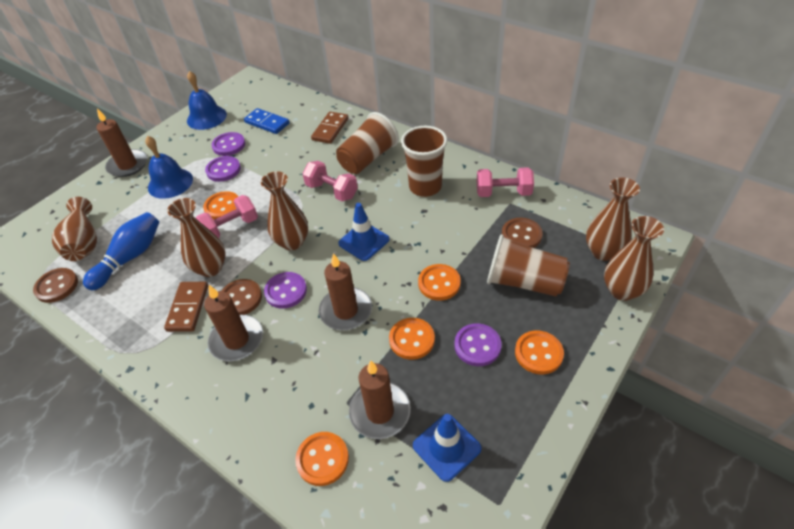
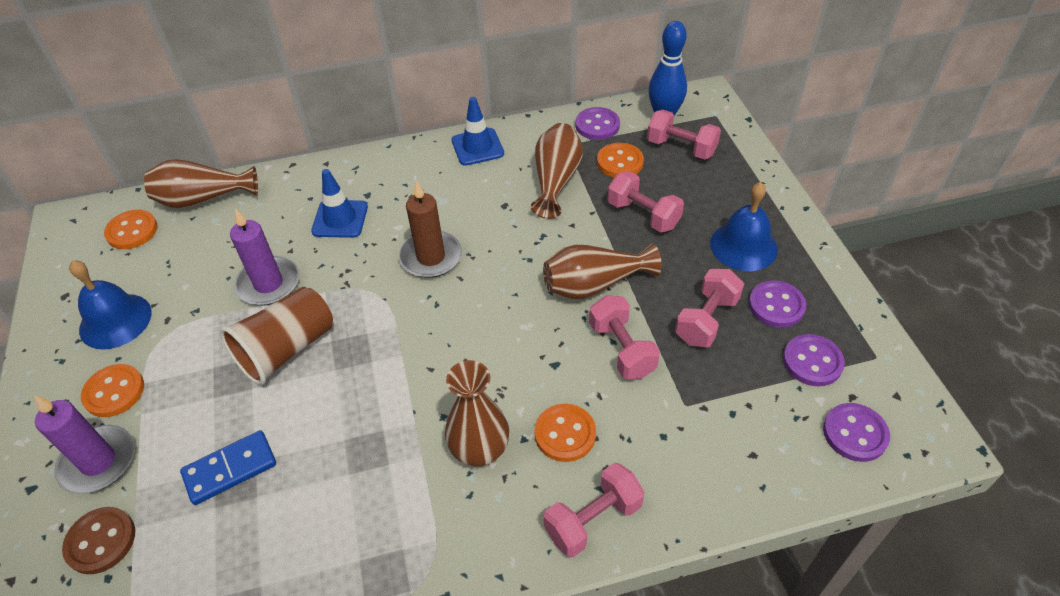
brown button: [33,268,78,303] [222,279,262,315] [502,218,543,248] = 3 -> [62,507,135,574] = 1
brown candle: [96,108,147,177] [204,285,263,361] [319,253,372,330] [349,360,411,439] = 4 -> [398,180,462,278] = 1
brown cup: [336,112,399,174] [401,126,447,197] [487,235,570,297] = 3 -> [220,287,333,385] = 1
brown domino: [164,282,208,332] [311,112,348,144] = 2 -> none = 0
brown vase: [52,197,97,261] [167,198,226,277] [261,172,308,250] [586,177,640,261] [604,216,664,301] = 5 -> [144,159,258,208] [445,360,509,466] [531,123,583,219] [543,243,661,299] = 4
orange button: [203,191,239,220] [295,432,349,486] [389,318,435,360] [418,264,461,301] [515,330,564,375] = 5 -> [81,364,144,417] [104,210,158,249] [534,404,596,462] [597,143,644,178] = 4
pink dumbbell: [196,195,258,238] [302,161,358,201] [477,167,534,197] = 3 -> [544,463,645,557] [589,296,660,379] [608,171,684,233] [647,110,721,159] [675,269,744,347] = 5
purple candle: none = 0 -> [34,395,135,494] [230,208,300,306] = 2

